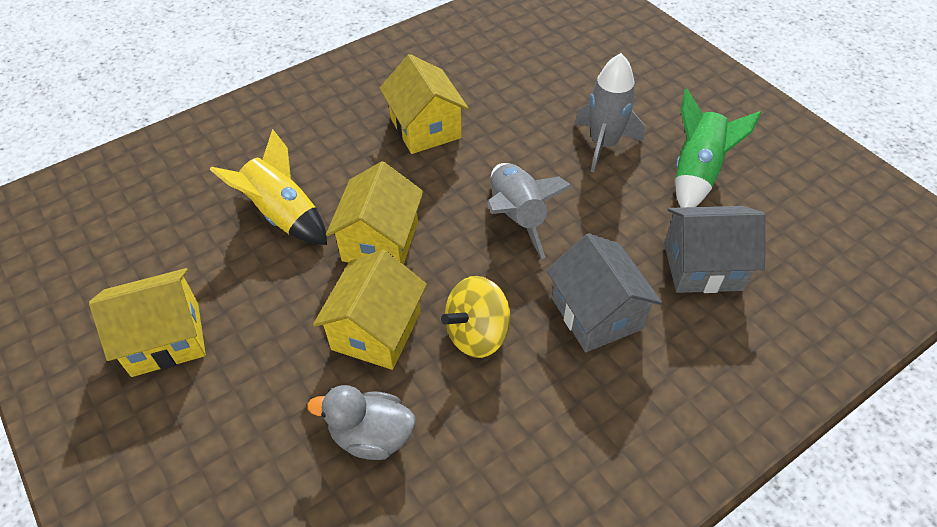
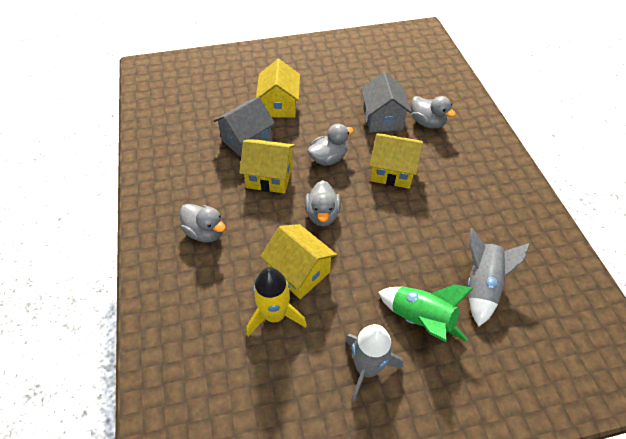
grey duck: [307,385,416,460] = 1 -> [180,204,226,242] [305,180,341,226] [308,124,354,166] [411,96,456,129] = 4
yellow spinning top: [441,276,510,358] = 1 -> none = 0

